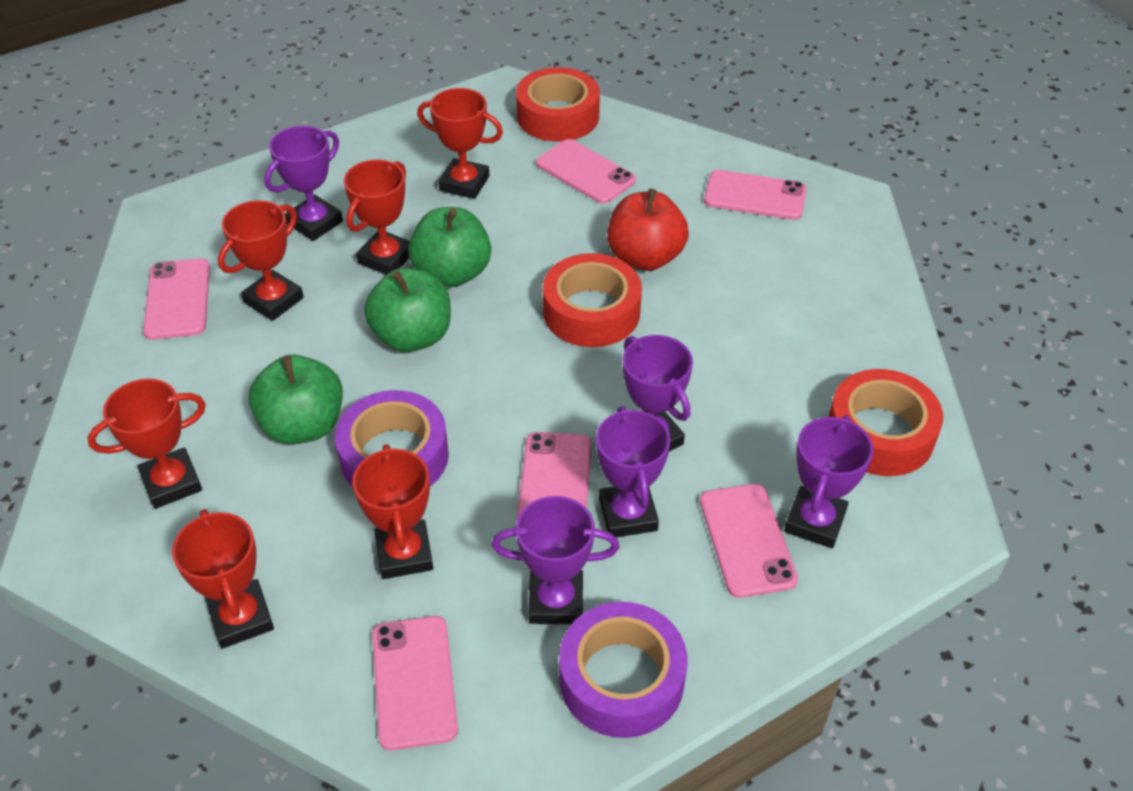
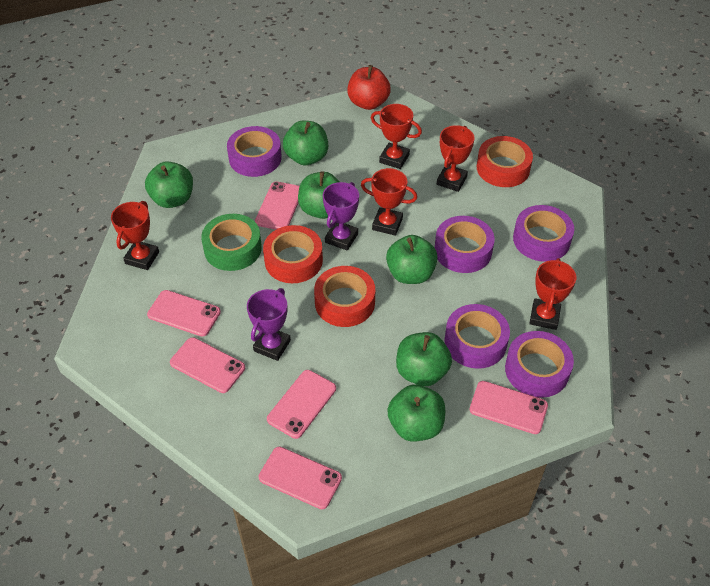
green apple: [249,355,343,444] [364,268,451,352] [408,207,491,287] = 3 -> [145,161,193,208] [283,121,328,165] [298,171,339,219] [386,235,438,284] [387,385,445,442] [396,332,452,386] = 6
green tape: none = 0 -> [201,214,262,271] = 1
purple tape: [335,390,449,487] [559,602,687,738] = 2 -> [227,126,282,177] [435,216,494,273] [444,304,510,368] [505,331,574,398] [513,205,574,262] = 5
purple trophy: [264,126,343,241] [492,496,619,624] [596,406,671,537] [623,335,693,451] [784,415,874,548] = 5 -> [247,288,291,361] [323,182,359,251] = 2
red trophy: [87,379,206,509] [172,509,274,649] [218,200,304,321] [344,160,410,275] [353,444,433,579] [417,88,503,199] = 6 -> [111,201,159,270] [361,168,417,236] [371,104,422,169] [437,125,475,192] [529,258,576,330] = 5

